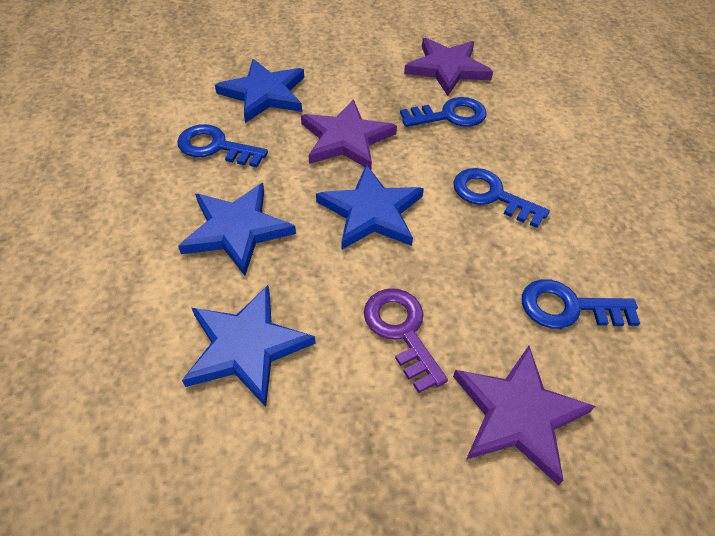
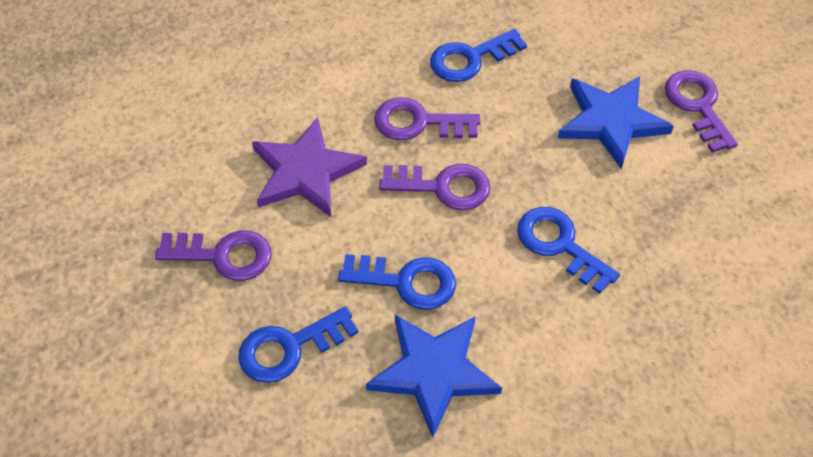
blue star: [178,183,296,276] [182,285,315,407] [215,59,304,123] [316,164,424,250] = 4 -> [366,315,502,438] [558,76,674,169] = 2
purple key: [364,288,448,393] = 1 -> [155,230,272,281] [374,98,480,140] [379,164,491,210] [665,70,738,153] = 4
purple star: [301,99,397,170] [404,38,493,96] [453,346,595,485] = 3 -> [252,117,367,217] = 1

